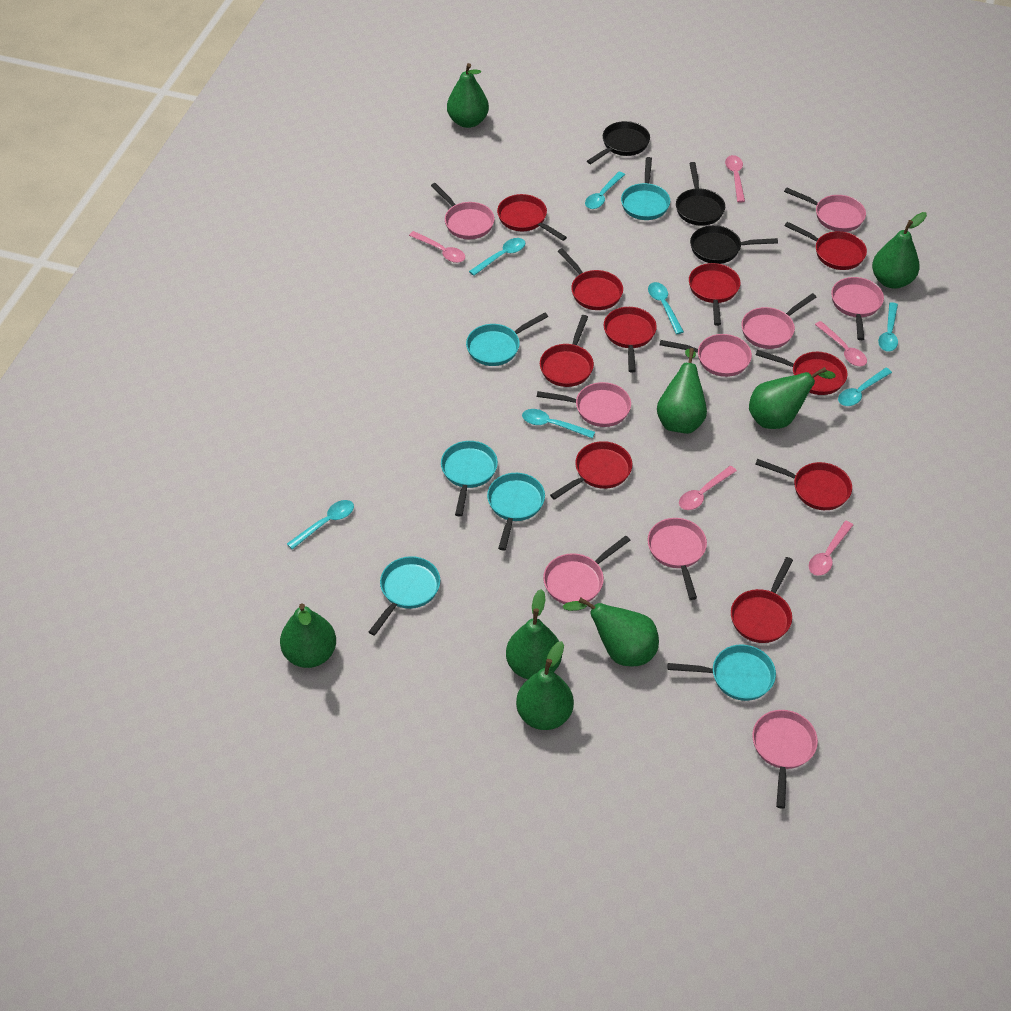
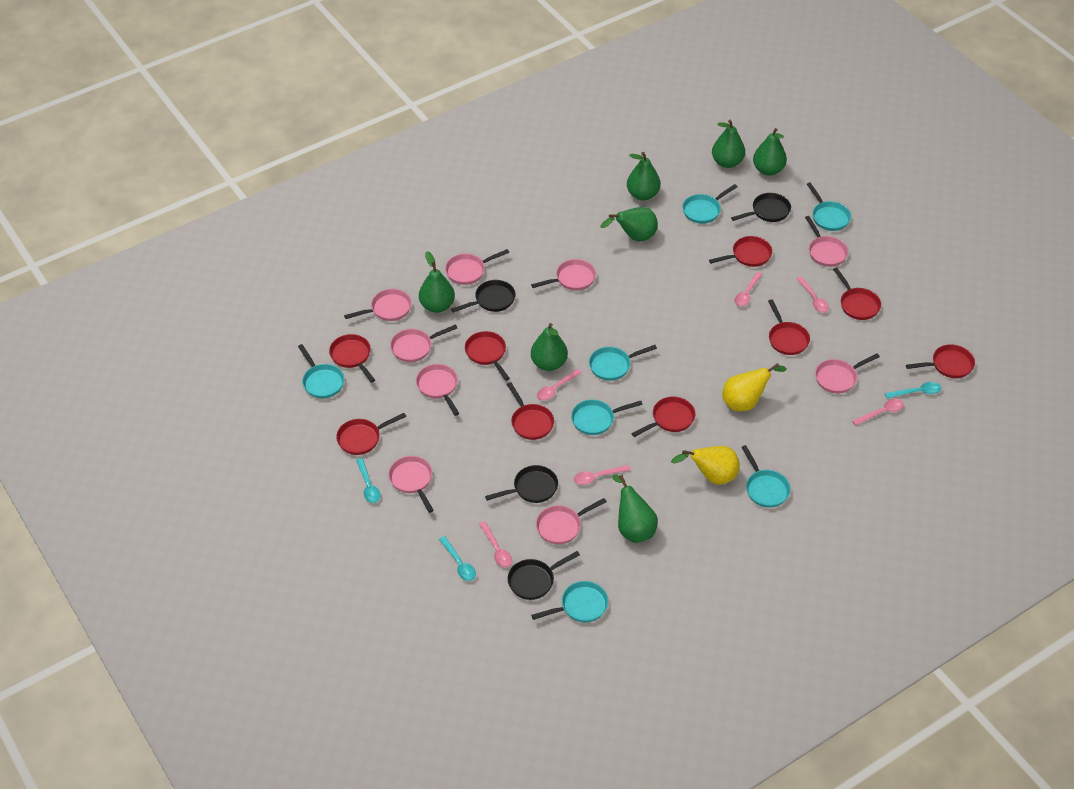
black pan: [587,121,650,164] [676,162,725,226] [690,225,778,264] = 3 -> [451,280,516,313] [485,465,558,503] [508,551,580,600] [731,193,791,222] = 4
green pear: [280,604,336,668] [447,63,489,128] [506,589,562,679] [516,641,574,730] [563,597,659,667] [657,348,707,434] [749,367,836,429] [872,212,927,289] = 8 -> [419,251,455,313] [531,323,568,371] [600,207,658,242] [612,475,658,543] [627,152,661,201] [712,120,745,168] [753,128,787,176] = 7
pink spoon: [409,231,465,263] [679,466,737,510] [725,155,745,202] [809,521,853,576] [815,321,867,366] = 5 -> [479,521,512,568] [537,369,582,400] [574,465,631,485] [734,272,762,306] [796,276,829,313] [852,399,904,426] = 6
red pan: [497,194,567,241] [540,315,594,387] [550,441,632,500] [558,248,623,310] [604,307,657,372] [689,263,741,326] [731,557,793,643] [755,459,852,510] [756,350,847,395] [785,222,867,270] = 10 -> [329,334,375,383] [336,413,406,455] [465,331,510,381] [507,382,554,440] [631,397,695,437] [709,236,772,267] [768,299,810,355] [833,268,881,320] [906,344,975,378] = 9
turquoise pan: [369,556,440,636] [441,441,498,517] [466,312,548,366] [487,473,545,551] [621,157,670,220] [668,644,776,701] = 6 -> [298,344,344,398] [531,581,608,622] [571,400,643,435] [589,345,657,381] [682,184,737,224] [741,445,791,508] [807,182,851,231] = 7
turquoise spoon: [287,500,354,550] [469,238,525,276] [522,409,595,438] [585,172,625,209] [648,282,684,334] [838,368,892,406] [878,302,898,351] = 7 -> [356,458,380,503] [439,536,476,581] [885,382,941,398] = 3
yellow pear: none = 0 -> [671,446,740,485] [722,363,787,411] = 2

